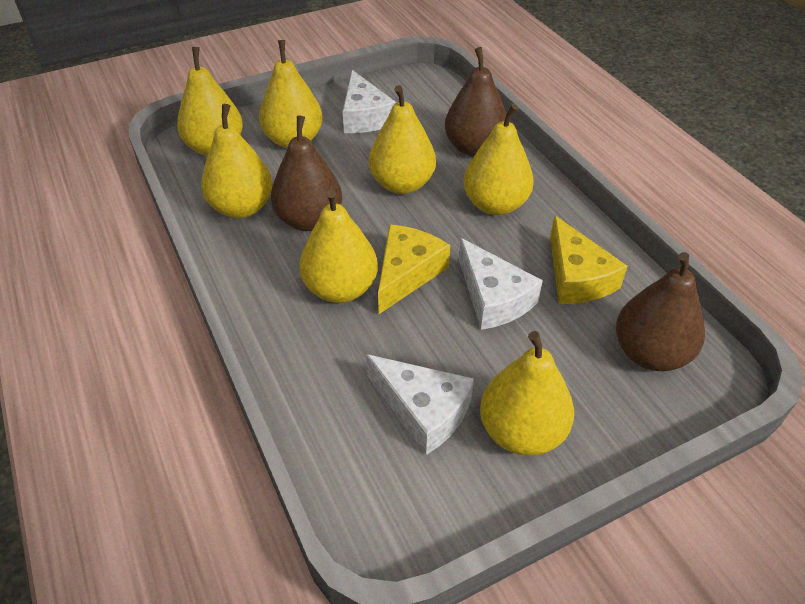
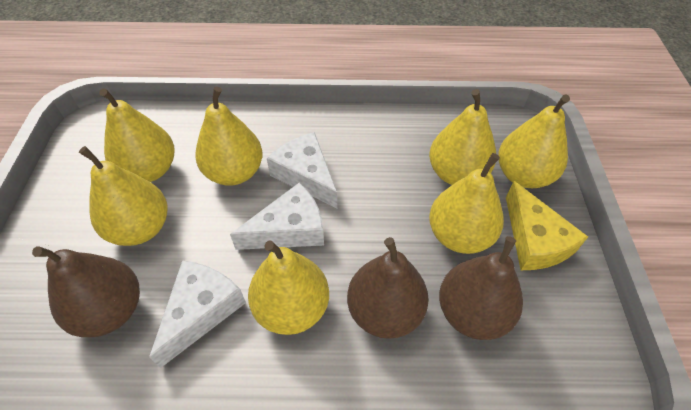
yellow cheese: [378,224,450,314] [550,216,628,304] = 2 -> [506,181,588,270] = 1

